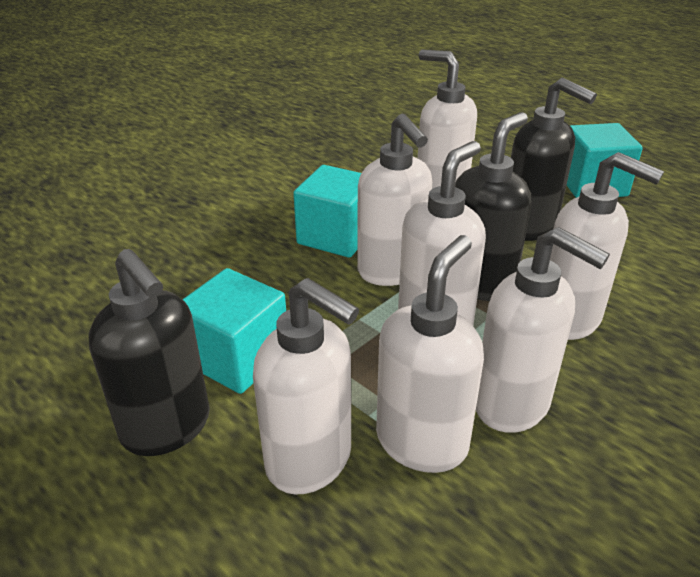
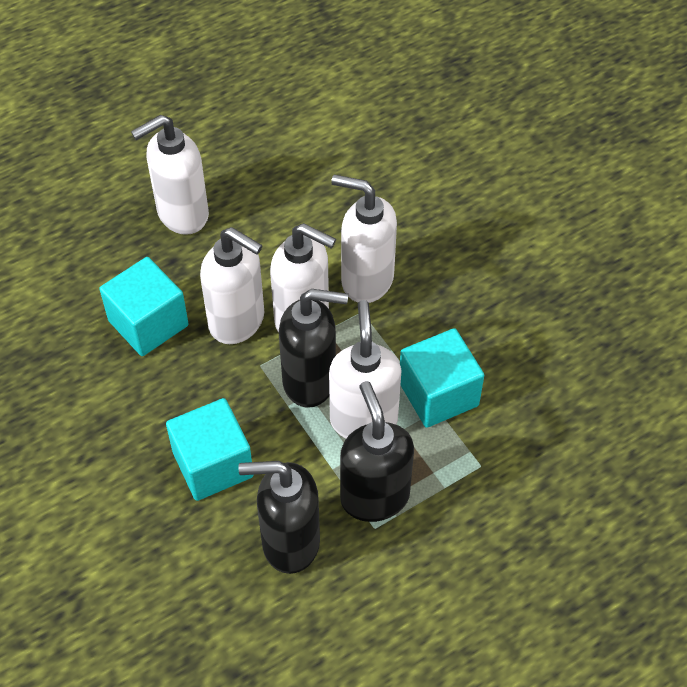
white soap dispenser: [253,278,359,494] [357,114,432,286] [376,235,484,473] [398,141,486,325] [418,50,477,189] [476,227,610,433] [550,152,664,340] = 7 -> [131,115,209,235] [200,227,264,344] [270,223,336,332] [329,300,401,439] [331,175,397,303] = 5

